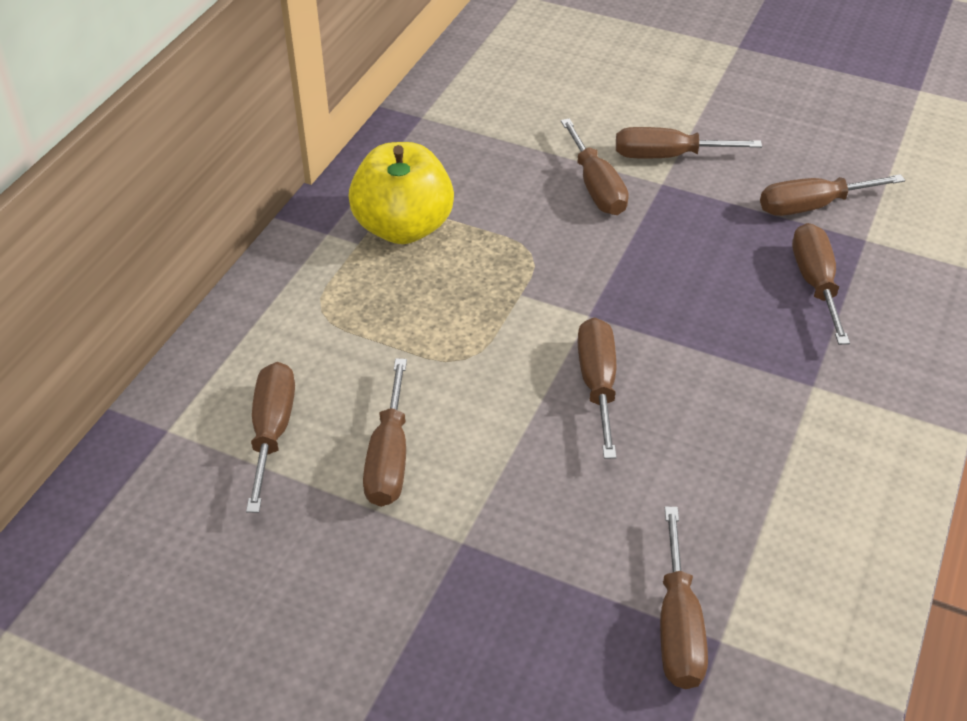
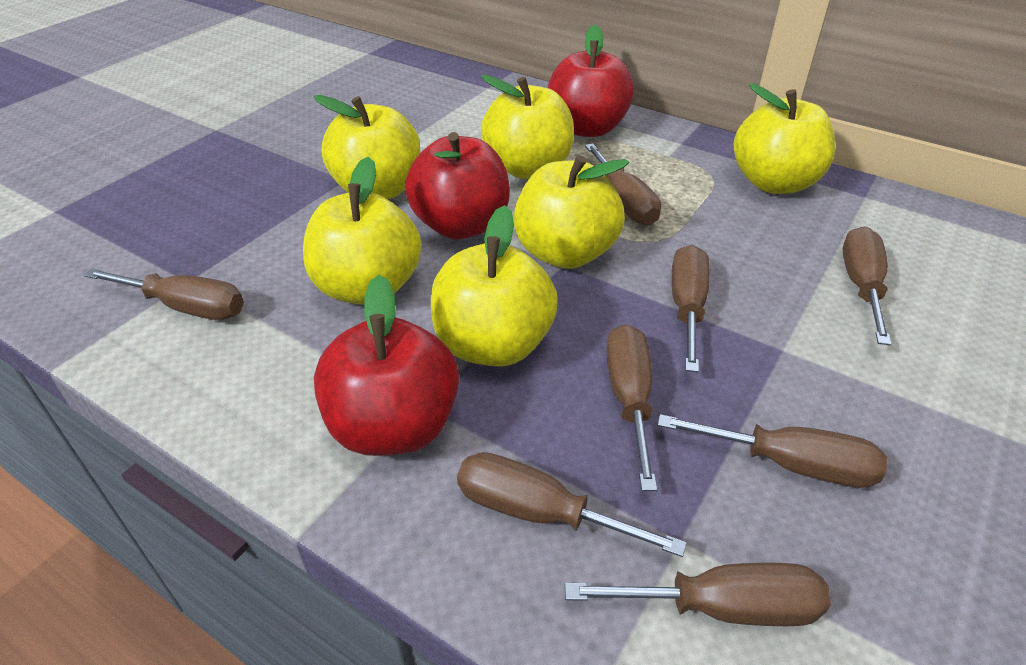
red apple: none = 0 -> [314,275,459,456] [405,132,510,239] [548,25,634,137] = 3
yellow apple: [348,142,454,244] = 1 -> [303,157,421,305] [314,95,420,199] [431,205,558,367] [481,75,574,179] [513,155,629,269] [734,84,835,194] = 6

